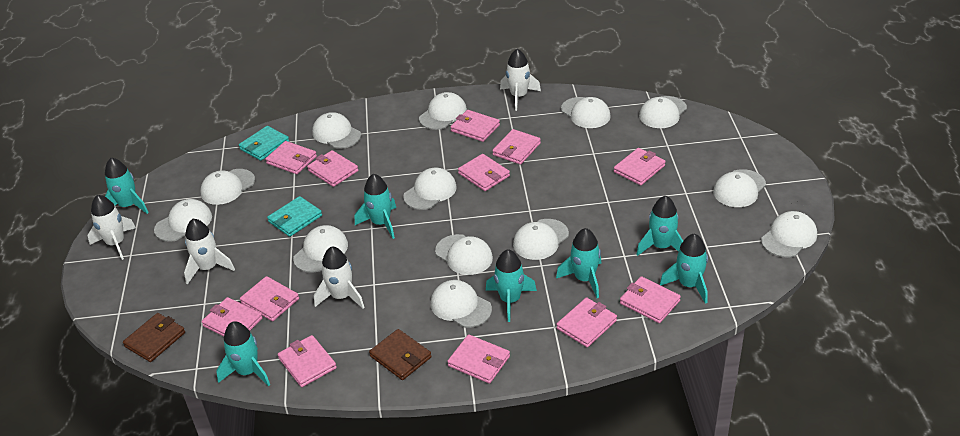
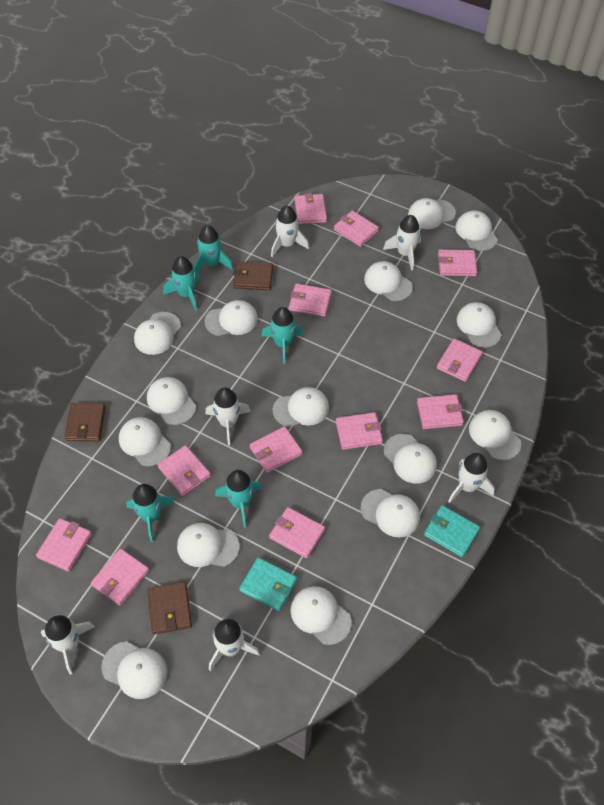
brown wallet: [123,313,185,362] [369,329,432,380] = 2 -> [65,403,105,441] [147,582,192,635] [233,262,273,290] = 3
turquoise rocket: [105,158,149,214] [216,321,270,386] [355,174,396,239] [486,249,537,322] [556,228,601,298] [636,195,683,256] [660,233,708,304] = 7 -> [126,484,175,542] [163,256,201,311] [193,225,233,272] [215,470,262,528] [261,307,304,364] = 5
white cap: [154,199,212,242] [200,169,255,205] [293,225,348,273] [312,112,361,149] [403,168,457,210] [419,92,467,130] [431,280,492,328] [435,234,493,275] [513,219,569,260] [561,97,611,128] [639,96,687,128] [713,169,766,207] [761,211,817,257] = 13 -> [101,641,168,699] [119,417,171,466] [134,312,181,355] [147,377,196,425] [177,523,240,567] [205,300,258,336] [273,387,329,427] [290,586,351,645] [361,489,420,537] [364,261,413,301] [384,434,437,484] [408,198,456,229] [455,210,498,251] [457,302,502,348] [469,410,521,460] = 15
white rocket: [88,195,136,260] [184,219,235,285] [314,246,364,308] [500,49,541,111] = 4 -> [41,615,95,675] [205,387,250,445] [209,617,260,671] [271,206,309,257] [383,215,421,271] [448,453,495,503] = 6

